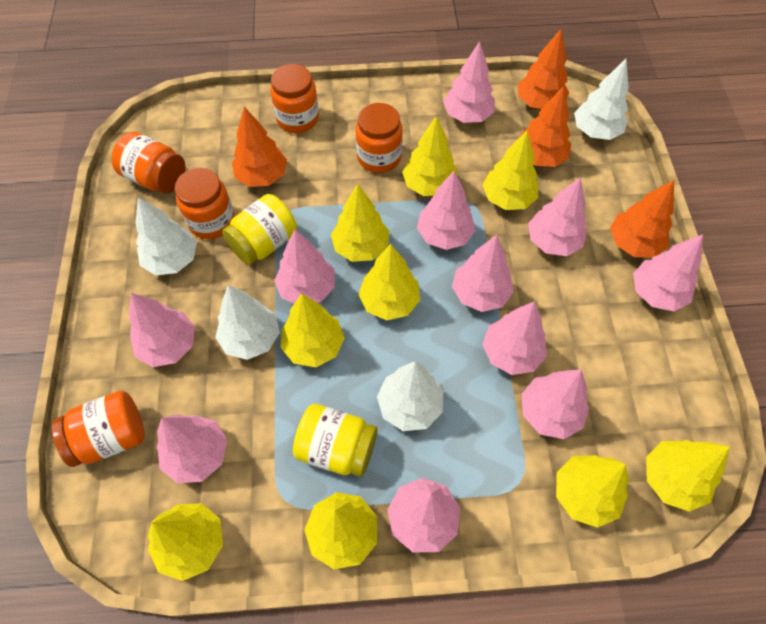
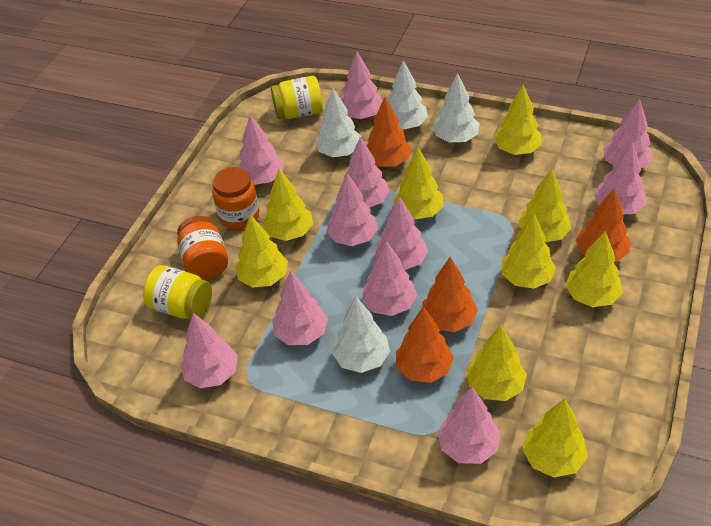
orange jar: [51,391,145,467] [111,132,185,193] [175,168,235,239] [270,64,319,133] [355,103,403,173] = 5 -> [177,216,228,280] [212,167,259,229] = 2

